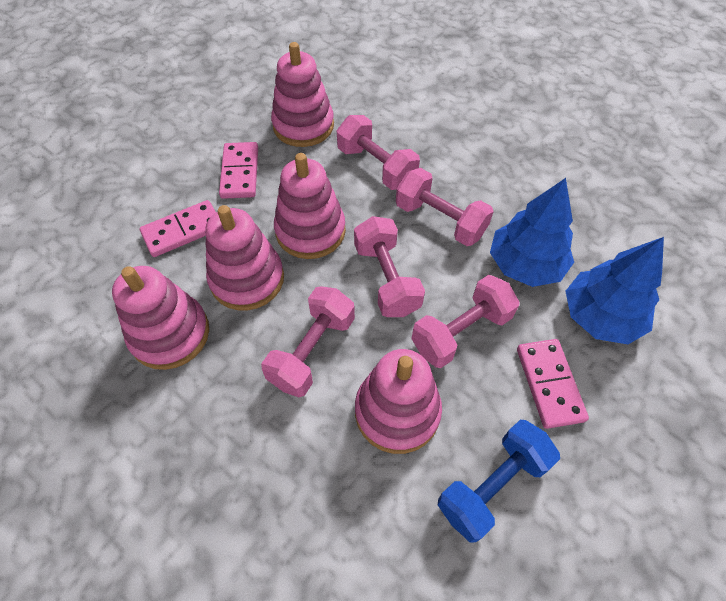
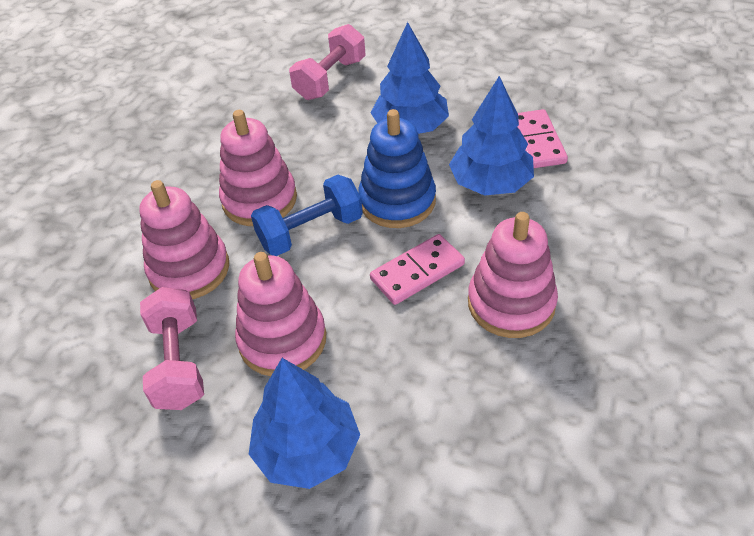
blue stacking toy: none = 0 -> [358,109,436,228] = 1
blue tree: [490,178,574,287] [565,237,664,344] = 2 -> [249,358,360,489] [371,22,449,134] [449,76,534,196] = 3
pink domino: [139,200,216,257] [219,142,258,199] [517,339,589,429] = 3 -> [370,234,465,305] [518,109,568,168] = 2
pink dumbbell: [261,286,355,397] [337,115,420,190] [354,216,425,317] [396,168,494,246] [412,275,519,368] = 5 -> [140,287,204,410] [289,24,366,100] = 2
pink stacking toy: [112,266,209,370] [205,205,284,310] [271,42,334,147] [274,153,346,259] [355,349,442,454] = 5 -> [139,180,229,299] [219,110,297,226] [235,252,326,376] [468,212,558,338] = 4

